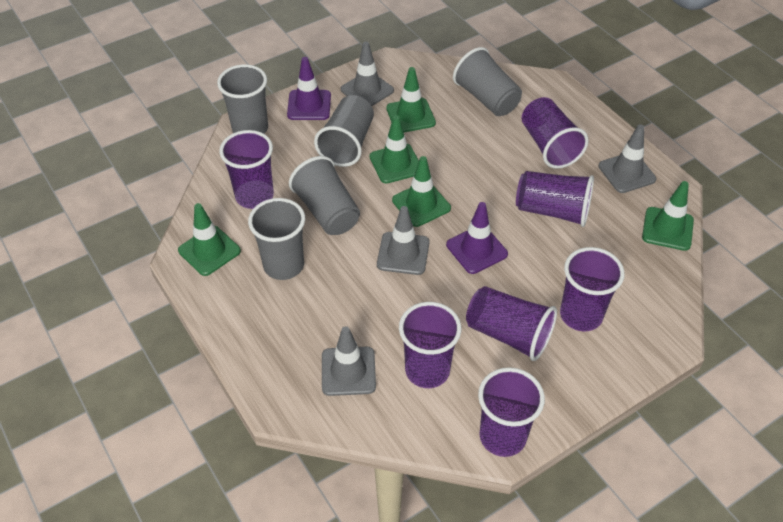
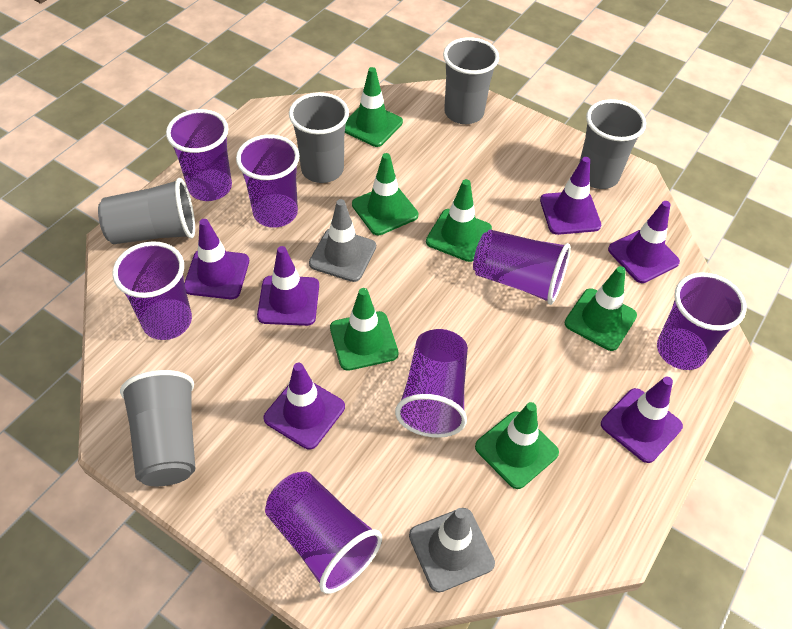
green traffic cone: [178,203,241,276] [370,115,419,184] [386,67,436,132] [392,156,451,227] [642,181,694,251] = 5 -> [330,288,398,371] [345,67,403,147] [352,153,418,235] [426,179,492,262] [475,402,559,489] [564,266,637,351] = 6
grey traffic cone: [322,326,376,396] [341,42,394,106] [377,206,430,275] [599,124,656,193] = 4 -> [309,199,376,282] [409,508,495,592] = 2
purple traffic cone: [287,57,331,120] [446,202,508,274] = 2 -> [184,219,249,299] [257,246,319,326] [263,363,345,449] [540,157,601,235] [601,377,683,463] [608,201,680,283] = 6

